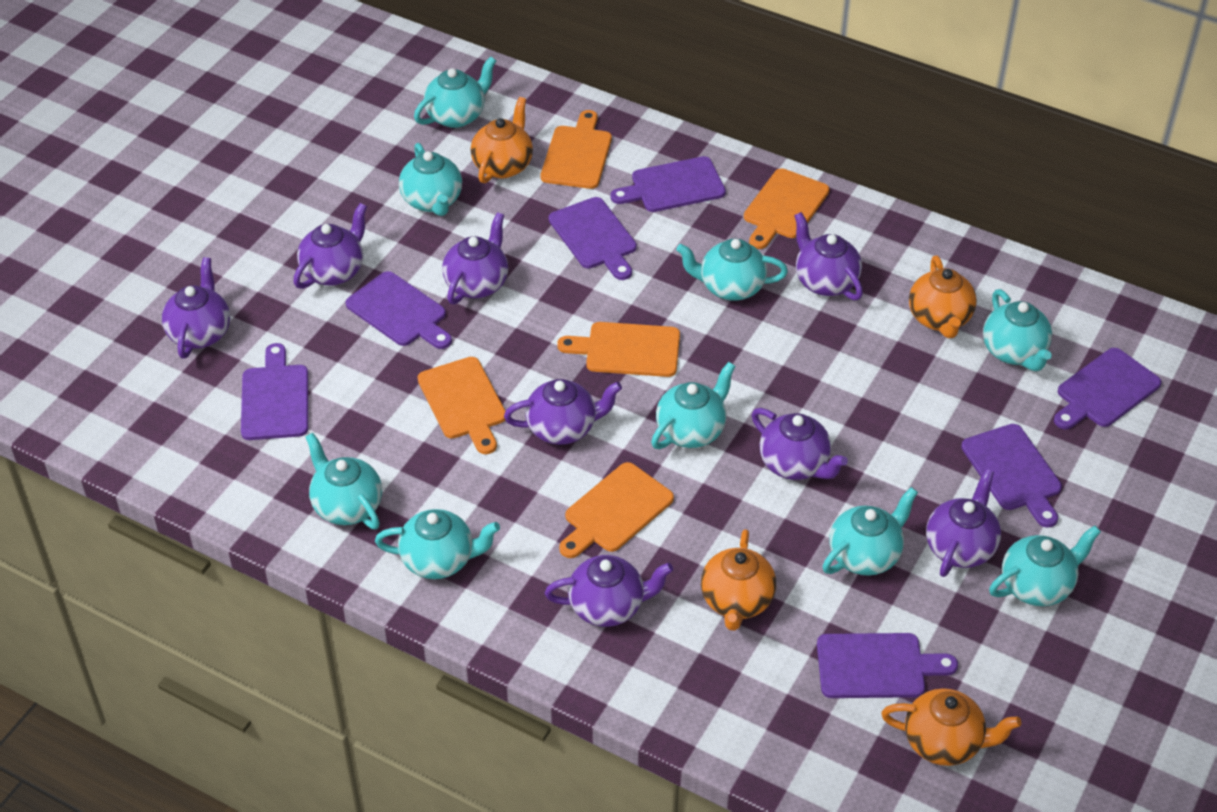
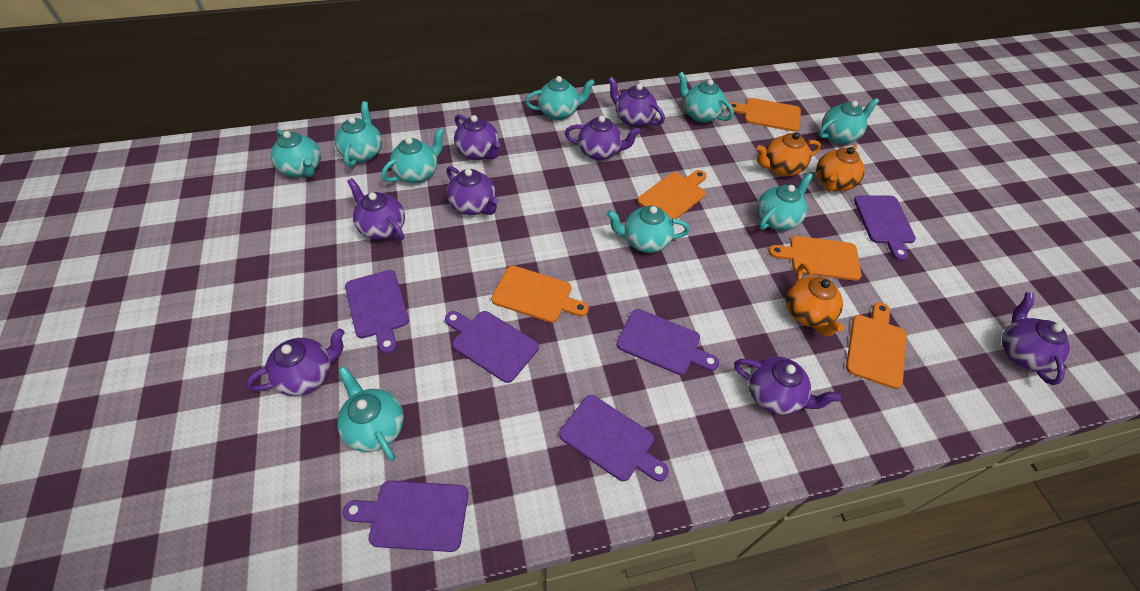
orange teapot: [471,97,533,183] [701,529,776,631] [881,688,1021,766] [909,256,977,338] = 4 -> [757,132,821,177] [786,263,844,337] [816,145,865,192] = 3
purple cutting board: [241,343,308,440] [346,271,452,349] [549,197,637,280] [610,156,726,212] [817,633,958,698] [961,424,1062,528] [1054,348,1161,429] = 7 -> [343,480,468,552] [345,270,409,354] [445,311,539,383] [559,395,669,482] [616,309,719,375] [854,195,916,261] = 6

